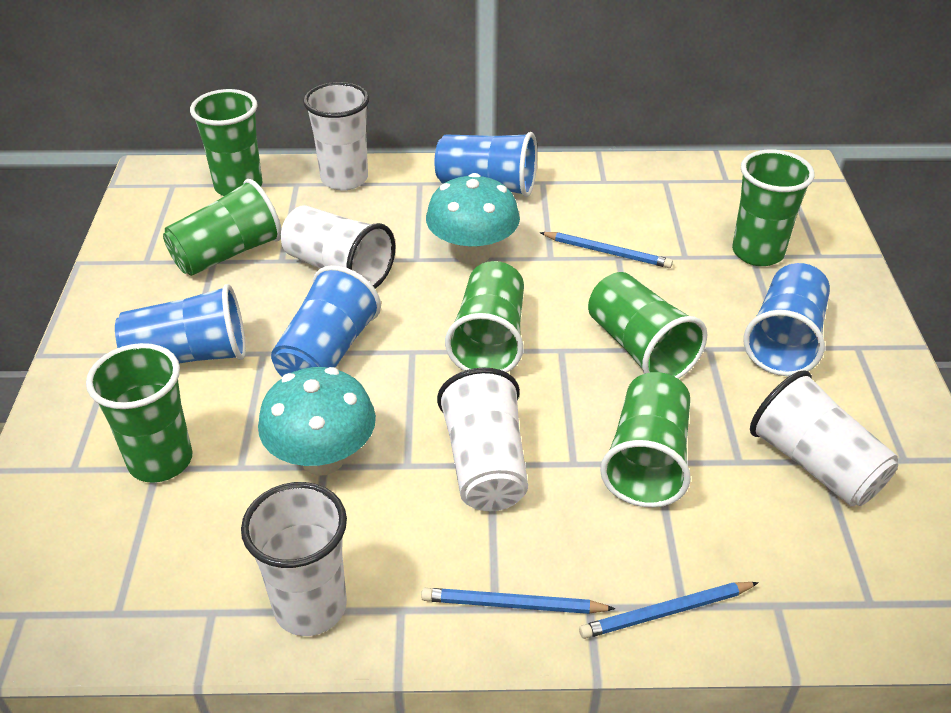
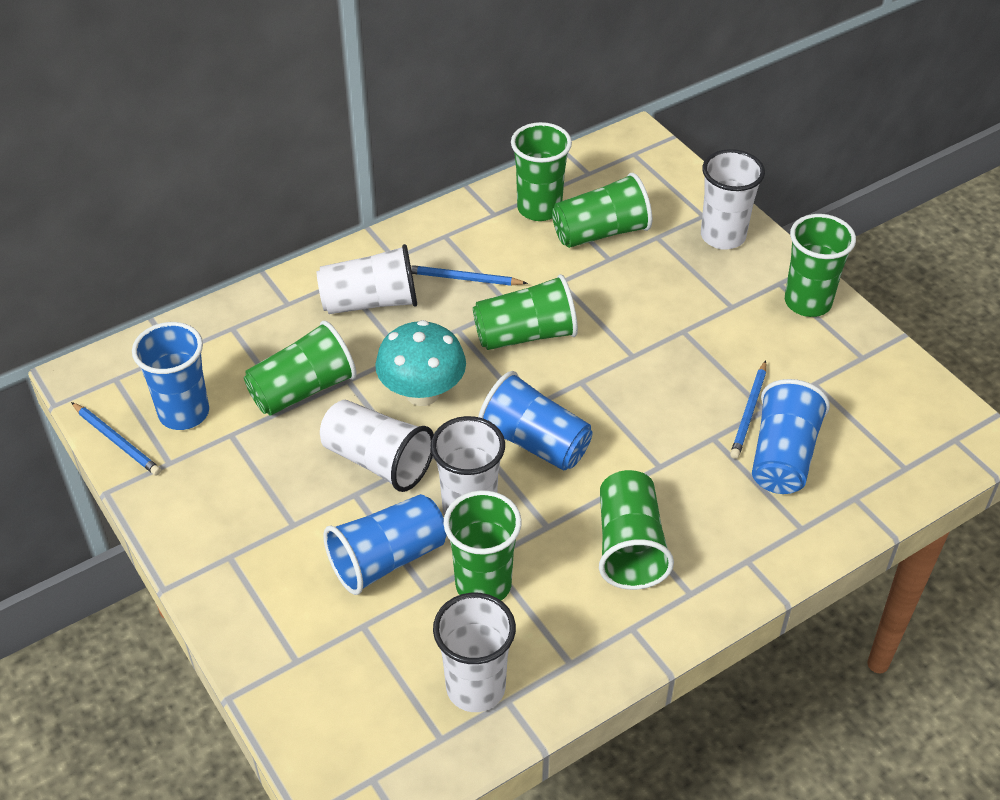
turquoise mushroom: [258,367,376,476] [426,173,520,265] = 2 -> [375,320,466,406] = 1

